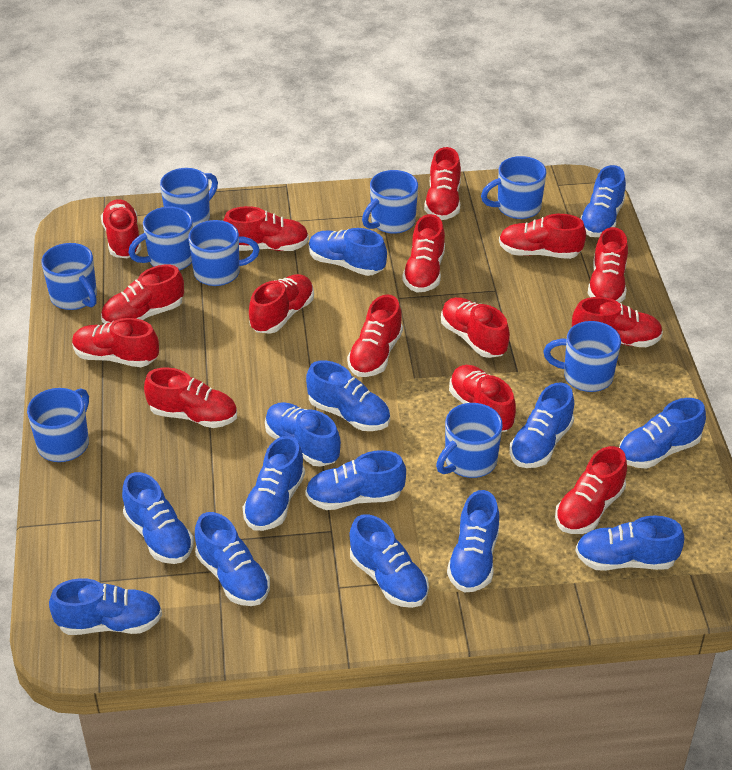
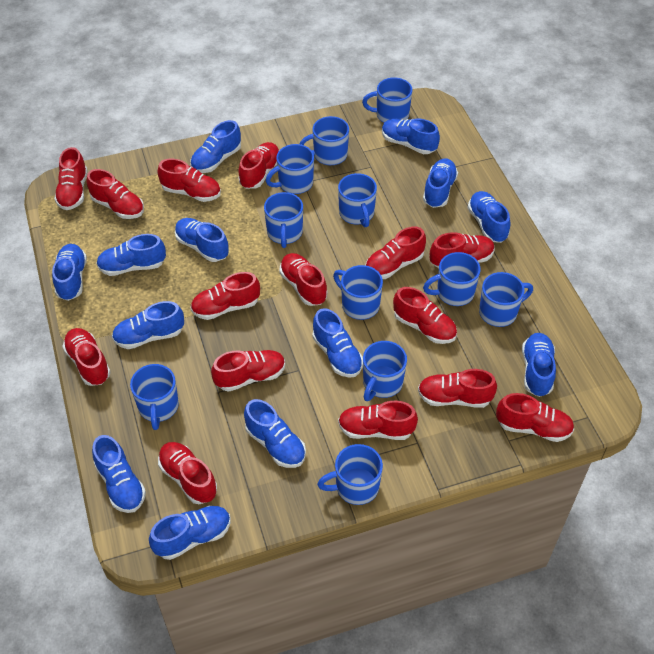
blue mug: [27,388,89,462] [41,243,97,310] [128,206,193,271] [160,168,218,227] [188,220,260,286] [362,170,418,234] [436,403,503,478] [481,156,546,219] [543,321,621,392] = 9 -> [130,364,179,430] [264,192,303,248] [266,144,314,194] [300,116,349,165] [317,444,383,505] [333,265,383,320] [338,173,377,227] [362,77,413,123] [363,341,407,401] [423,252,481,306] [479,272,533,327] = 11
blue shoe: [49,578,162,635] [122,472,194,564] [195,512,270,606] [243,436,305,531] [265,402,341,467] [305,450,406,510] [306,360,390,431] [309,228,387,276] [349,514,429,608] [447,490,500,592] [510,382,574,468] [575,515,684,571] [580,165,626,237] [619,398,706,469] = 14 -> [52,244,87,301] [92,435,146,513] [96,234,166,276] [112,301,184,349] [149,506,231,560] [175,218,229,262] [190,120,241,173] [244,399,306,468] [312,308,363,378] [382,118,440,154] [423,158,458,208] [467,191,511,243] [522,333,556,397] = 13

